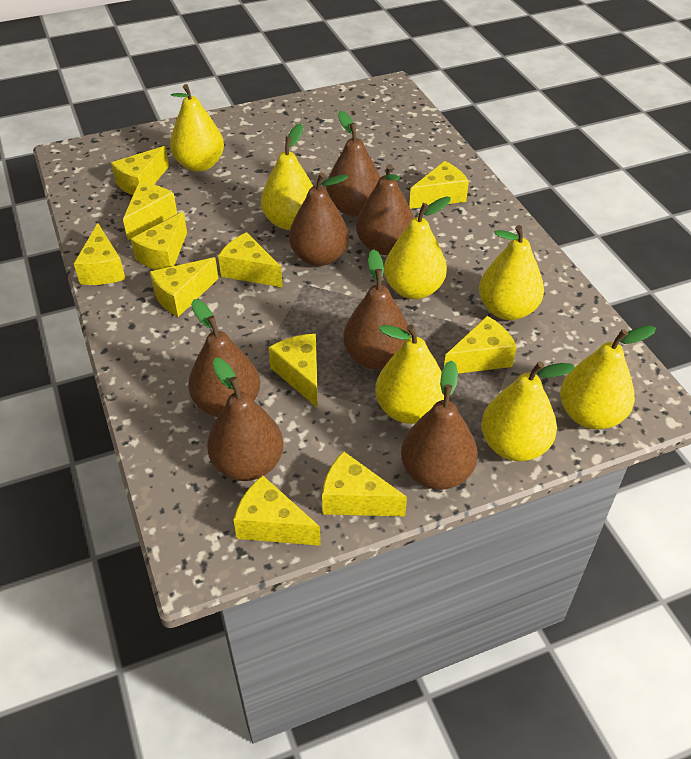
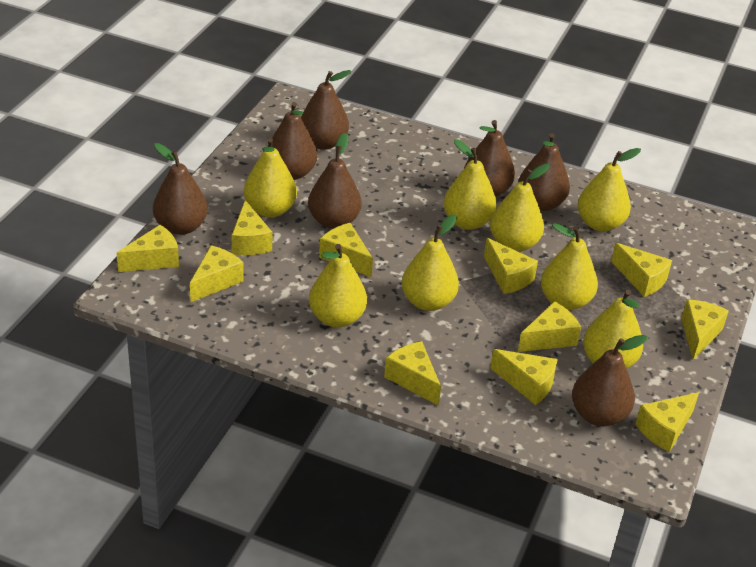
yellow pear: [170,84,224,172] [261,123,313,230] [375,324,444,424] [384,196,451,299] [479,225,544,320] [481,361,575,461] [560,326,656,430] = 7 -> [244,138,297,218] [309,244,367,327] [402,214,459,311] [443,139,497,230] [490,164,549,252] [541,223,598,310] [578,148,641,232] [583,290,643,369] = 8

